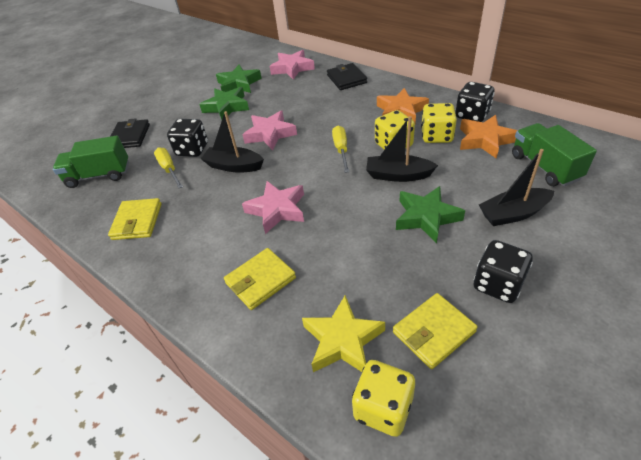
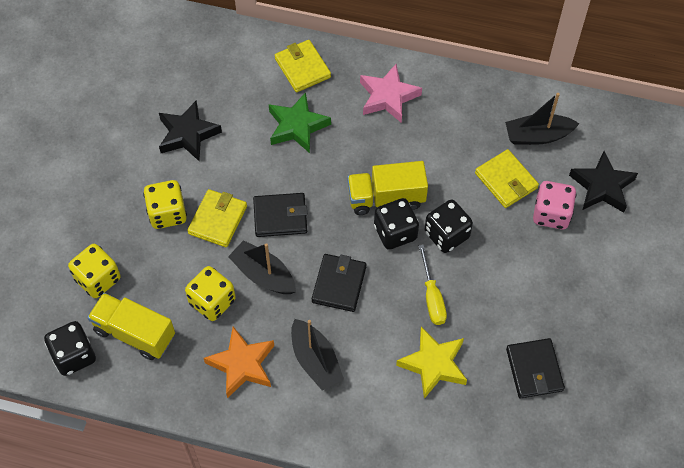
black star: none = 0 -> [159,101,222,161] [569,151,638,213] = 2
black wallet: [110,118,150,148] [327,63,367,90] = 2 -> [253,193,308,237] [312,254,366,312] [506,338,565,398] = 3
green star: [199,87,249,120] [216,65,262,93] [396,186,465,243] = 3 -> [269,92,331,153] = 1
green truck: [53,136,129,188] [512,123,597,186] = 2 -> none = 0
orange star: [377,88,429,123] [460,115,518,159] = 2 -> [204,327,274,398] = 1
pink dice: none = 0 -> [533,181,577,230] = 1
pink star: [242,111,297,150] [242,181,304,234] [270,50,315,80] = 3 -> [360,64,422,123] = 1
yellow screwdriver: [154,147,183,188] [332,125,349,173] = 2 -> [419,245,447,325] = 1
yellow truck: none = 0 -> [87,293,175,360] [347,161,428,215] = 2

